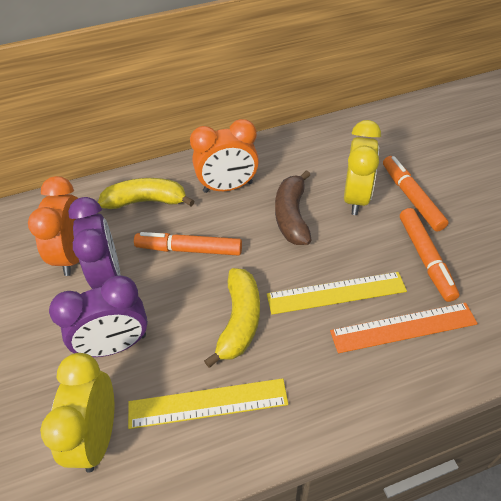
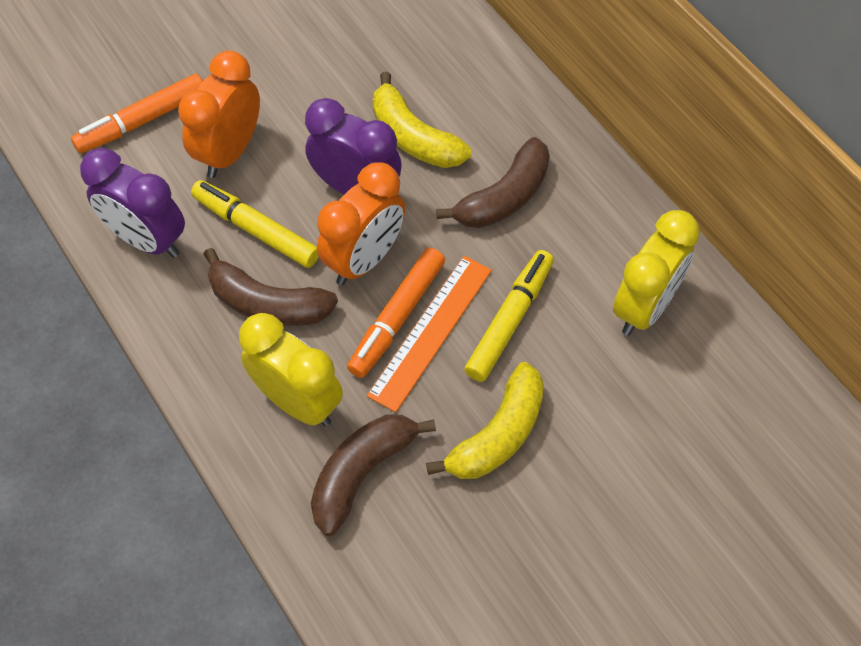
brown banana: [275,170,312,245] = 1 -> [204,248,338,326] [311,415,436,536] [436,137,550,228] = 3
orange marker: [134,232,242,256] [383,156,448,232] [400,208,459,302] = 3 -> [71,74,203,153] [347,248,445,378] = 2
yellow marker: none = 0 -> [191,180,319,268] [464,250,554,382] = 2
yellow ruler: [128,378,288,429] [267,272,407,315] = 2 -> none = 0

